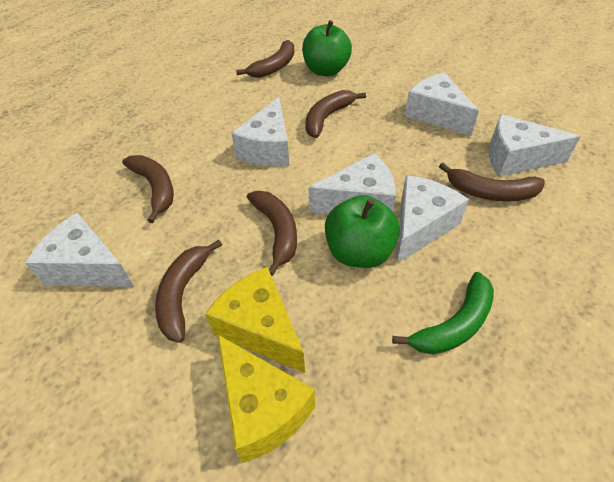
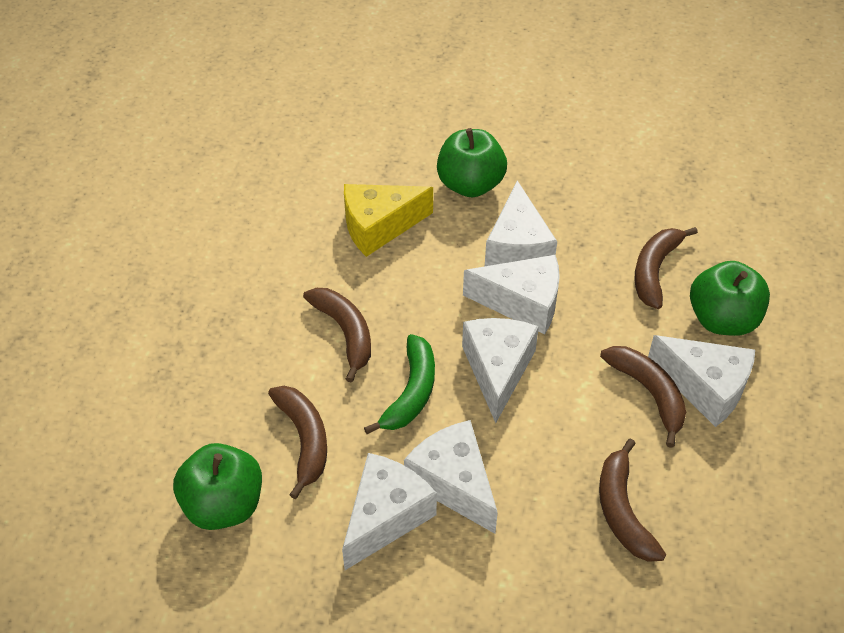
brown banana: [122,155,174,223] [155,240,222,343] [236,40,295,78] [247,191,297,276] [305,90,366,138] [439,163,545,202] = 6 -> [268,386,327,499] [303,288,371,383] [599,438,666,562] [600,346,686,448] [634,227,698,309] = 5
green apple: [302,20,352,76] [325,195,400,268] = 2 -> [173,443,262,530] [437,128,507,197] [690,261,770,336] = 3
yellow cheese: [205,267,305,372] [218,335,315,463] = 2 -> [344,184,433,257] = 1

